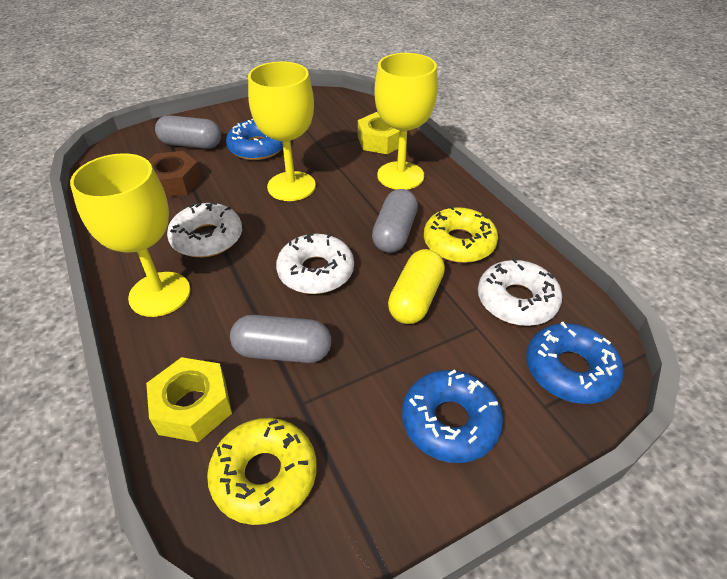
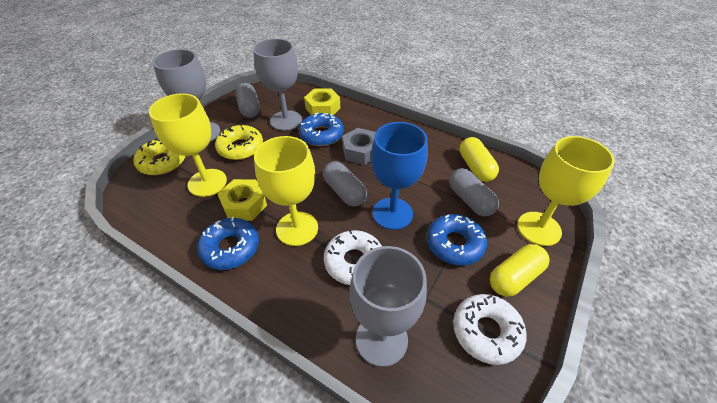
blue goblet: none = 0 -> [371,122,428,230] = 1
brown nut: [148,151,202,197] = 1 -> none = 0
grey goblet: none = 0 -> [153,49,220,141] [253,39,302,131] [349,246,427,367] = 3
grey nut: none = 0 -> [342,128,376,165] = 1
white donut: [167,202,242,257] [276,233,354,294] [478,258,562,326] = 3 -> [324,230,382,285] [453,294,527,365] = 2
yellow capsule: [388,249,445,324] = 1 -> [460,137,499,182] [490,244,550,297] = 2

